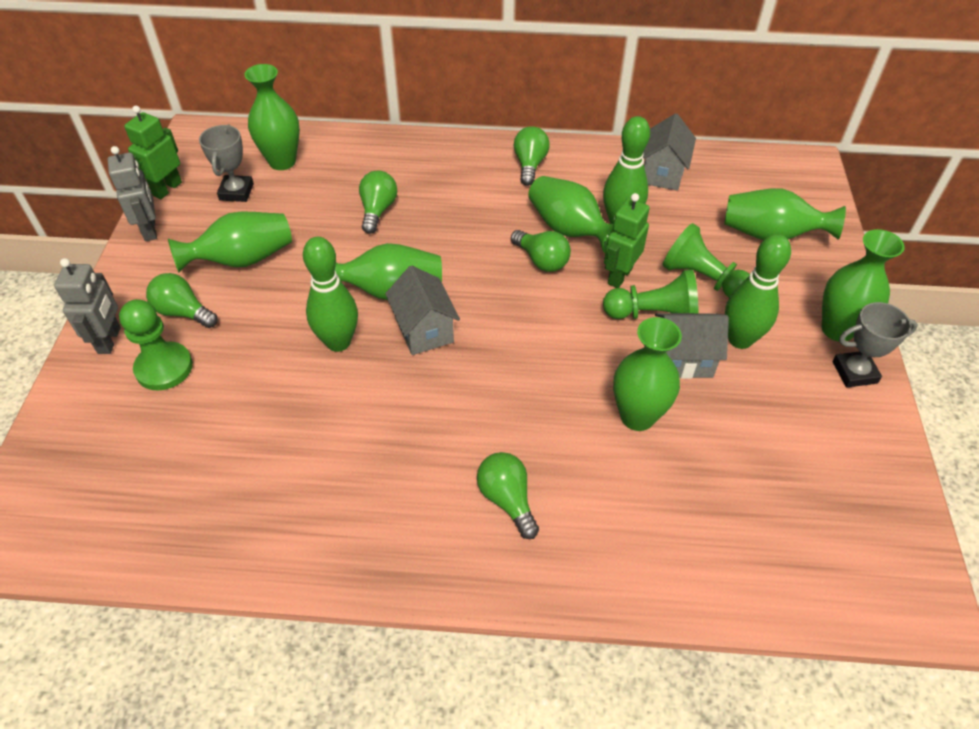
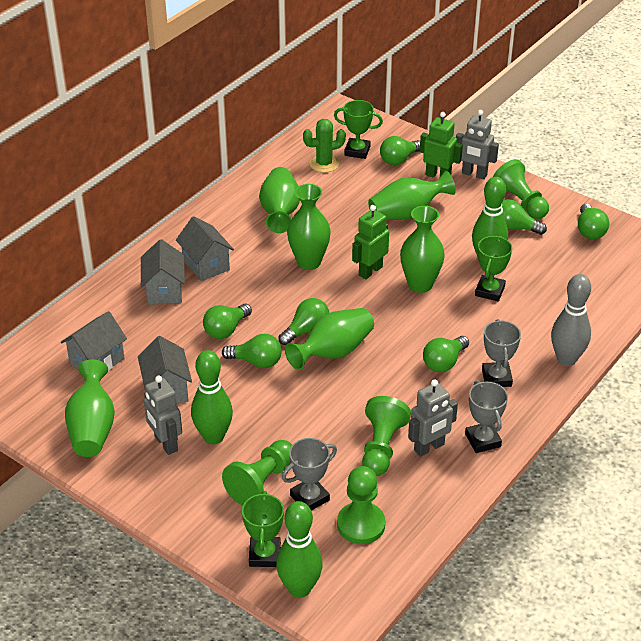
green cactus: none = 0 -> [303,119,346,172] = 1
green light bulb: [146,273,218,328] [359,170,397,234] [477,452,539,539] [511,230,571,272] [514,126,550,186] = 5 -> [203,304,252,339] [222,334,282,368] [278,298,329,345] [380,136,420,165] [423,336,469,372] [502,199,547,235] [578,204,609,239] = 7
green pawn: [119,299,193,390] [603,270,698,319] [663,223,750,297] = 3 -> [222,440,292,506] [337,466,385,544] [362,396,411,476] [493,159,549,219] = 4
green trophy: none = 0 -> [242,491,284,567] [334,100,383,159] [475,236,512,301] = 3
green vase: [168,211,292,272] [244,64,300,170] [335,243,442,300] [528,176,613,253] [613,317,682,431] [724,188,846,240] [822,229,905,342] = 7 -> [65,359,115,457] [259,167,300,233] [285,308,374,370] [287,184,331,270] [368,171,456,220] [400,206,445,293] = 6
grey bowling pin: none = 0 -> [551,274,591,366] = 1
grey house: [385,265,460,355] [643,113,696,191] [655,313,729,379] = 3 -> [61,311,127,371] [138,336,192,404] [141,239,185,305] [176,216,234,281] = 4
grey robot: [54,258,121,354] [108,146,157,241] = 2 -> [144,376,182,455] [408,379,458,457] [456,110,499,179] = 3
grey trophy: [199,125,254,202] [833,302,918,387] = 2 -> [282,438,337,511] [465,381,508,453] [482,319,521,387] = 3

